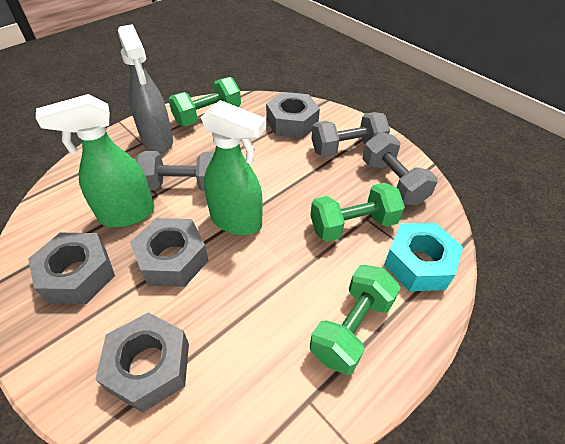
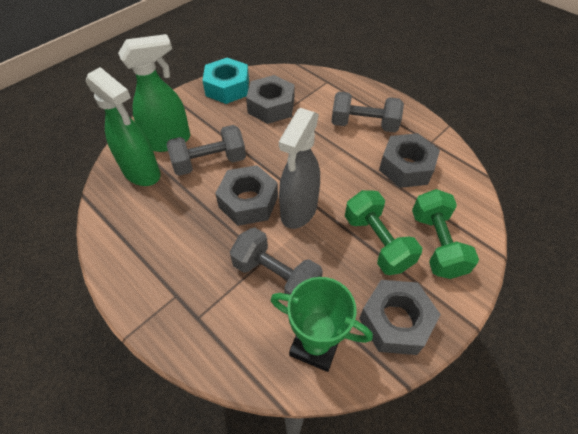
green dumbbell: [168,77,241,126] [310,183,405,242] [310,265,401,375] = 3 -> [345,190,422,275] [412,189,479,279] = 2
green trophy: none = 0 -> [271,277,373,372] = 1

